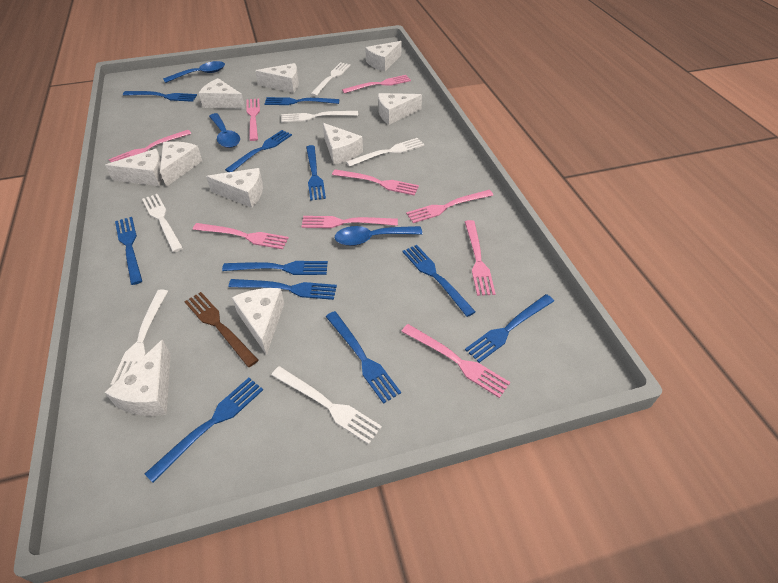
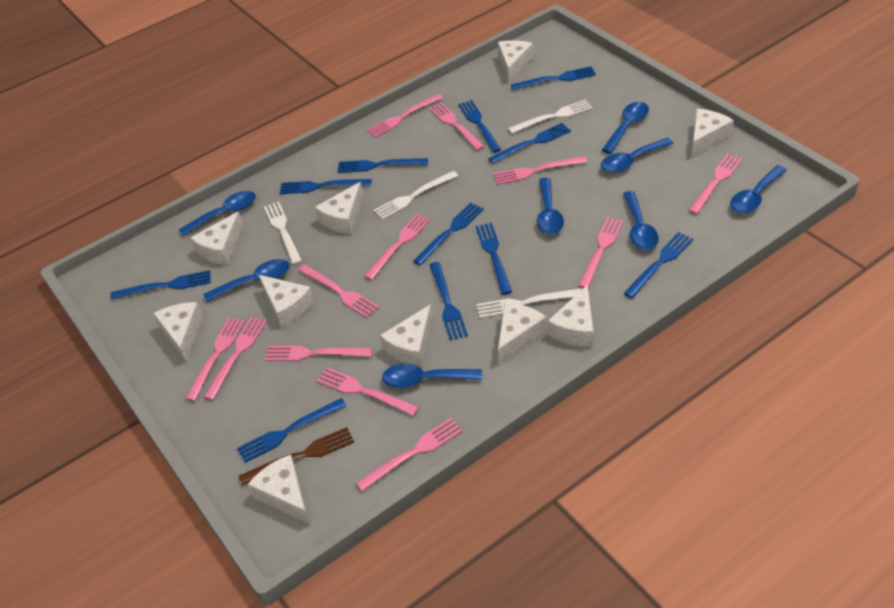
blue spoon: [163,61,225,83] [209,113,240,148] [335,226,422,246] = 3 -> [179,191,256,236] [203,259,290,302] [382,364,482,388] [537,178,564,234] [601,138,673,173] [602,102,649,154] [623,191,659,250] [730,165,787,213] = 8
pink fork: [109,130,191,162] [193,223,289,249] [246,98,260,141] [301,216,398,228] [332,169,419,196] [342,75,411,94] [401,324,510,398] [406,190,493,223] [465,220,496,296] = 9 -> [185,317,245,401] [204,317,267,400] [265,346,372,361] [298,264,379,318] [317,367,419,416] [356,418,463,492] [364,214,430,280] [367,94,443,137] [429,102,484,151] [493,156,587,185] [578,217,624,288] [688,154,743,215] = 12
white fork: [110,289,168,386] [142,194,183,252] [271,366,382,444] [281,111,358,122] [311,62,351,96] [346,138,424,167] = 6 -> [264,202,302,265] [373,171,458,220] [476,288,581,318] [508,100,593,134] = 4

